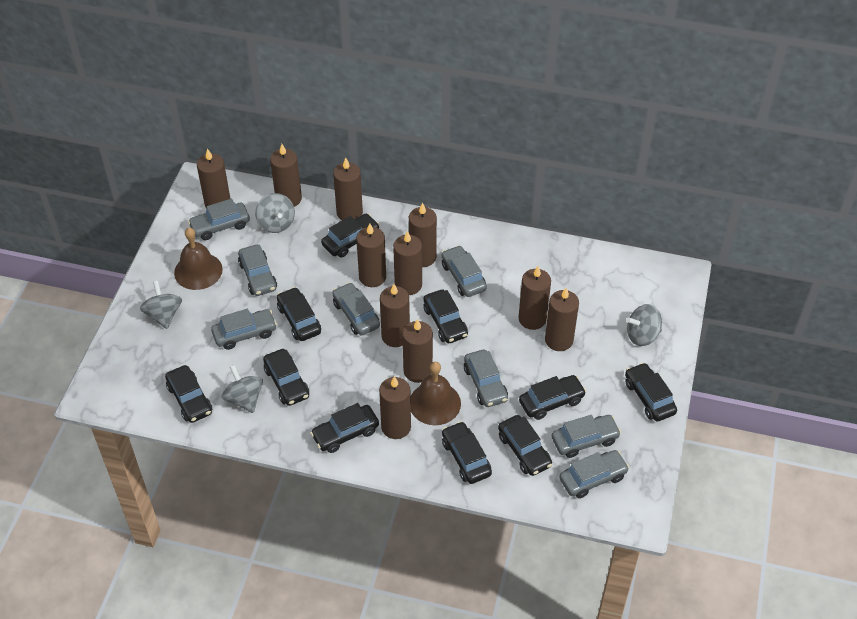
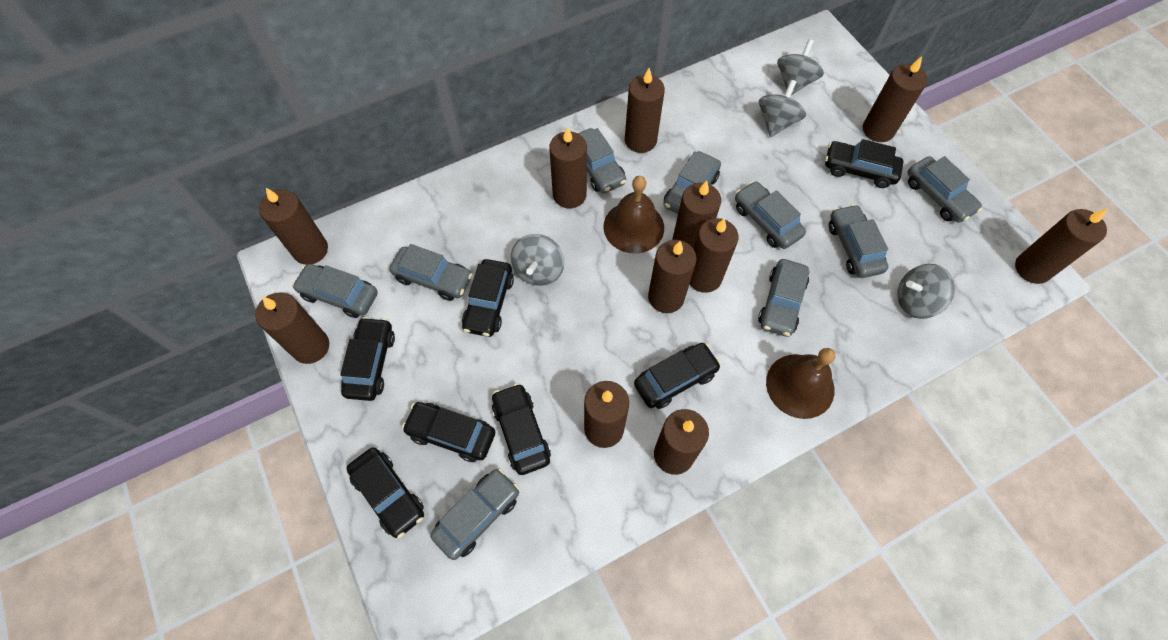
black car: [165,365,212,423] [263,349,309,406] [277,287,321,341] [310,403,379,453] [321,214,380,258] [424,290,468,343] [442,421,492,484] [498,415,552,476] [519,375,586,420] [625,362,677,422] = 10 -> [340,317,395,401] [346,447,424,539] [402,402,495,462] [462,259,514,337] [492,383,551,475] [634,343,721,409] [825,139,903,188] = 7
grey car: [188,199,250,240] [211,309,277,350] [238,245,277,296] [332,282,380,336] [442,245,487,297] [464,349,508,407] [552,415,621,458] [559,450,629,498] = 8 -> [292,264,378,318] [389,244,473,301] [430,468,520,560] [578,128,626,193] [664,151,721,214] [735,181,806,249] [758,259,810,337] [829,204,888,278] [907,156,982,223] = 9

